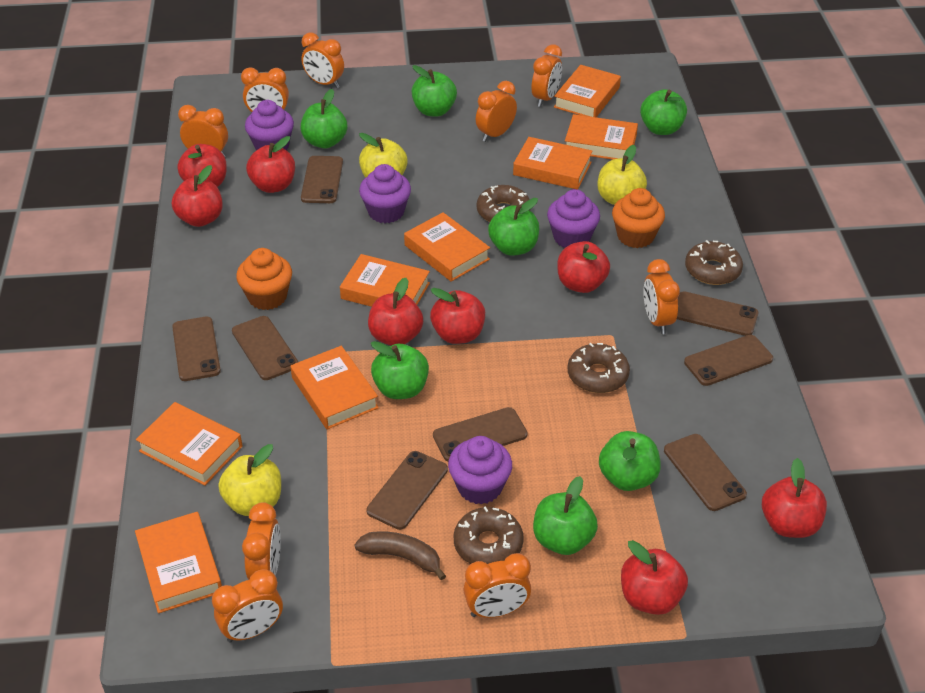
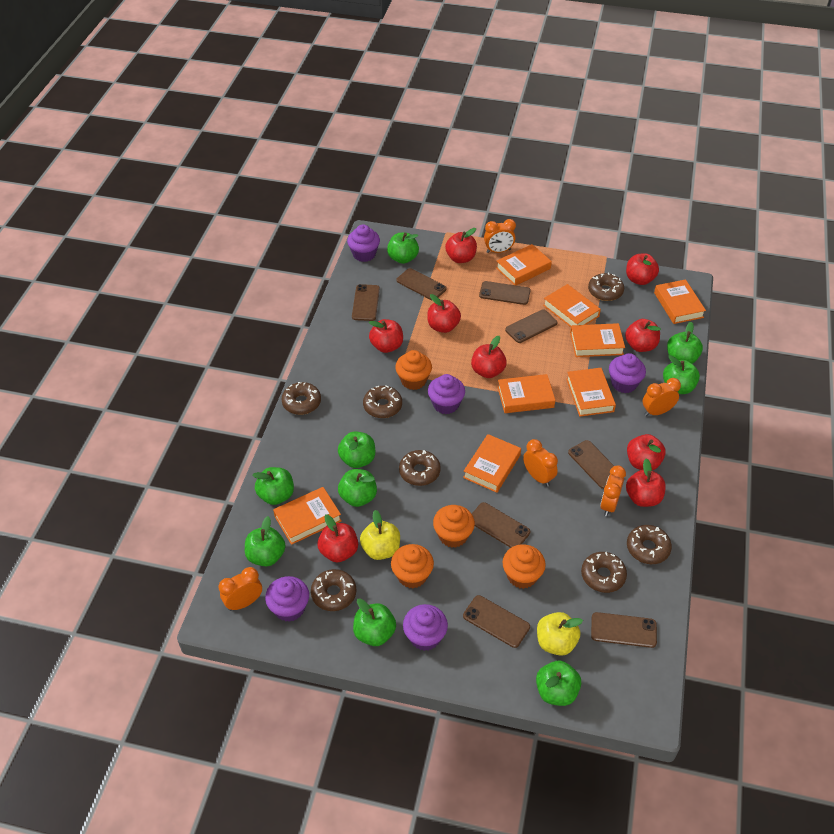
brown banana: [354,531,446,580] = 1 -> none = 0
brown donut: [454,506,524,564] [477,185,530,222] [568,343,630,393] [685,240,743,285] = 4 -> [282,382,321,415] [311,569,357,611] [363,386,402,418] [399,450,441,486] [581,552,627,593] [588,273,624,301] [627,525,672,564] = 7
green apple: [300,89,347,148] [371,341,429,399] [412,65,457,117] [488,198,539,256] [533,476,598,555] [599,431,661,491] [640,89,687,135] = 7 -> [245,516,286,566] [252,467,294,505] [338,431,375,468] [338,469,377,507] [353,598,396,646] [387,232,419,264] [536,661,581,706] [663,355,700,394] [667,322,703,364] = 9
orange clock: [178,105,228,156] [212,569,283,642] [241,67,289,114] [242,502,281,580] [301,32,344,88] [463,553,531,618] [476,81,517,142] [532,44,562,107] [643,259,680,334] = 9 -> [218,567,262,611] [484,219,516,253] [523,439,558,487] [600,465,626,516] [642,378,681,416] = 5
orange cupcake: [236,248,292,310] [612,188,665,248] = 2 -> [391,544,434,588] [395,350,432,390] [433,505,475,548] [503,544,546,589] = 4
purple cupcake: [245,100,294,151] [359,164,411,223] [448,436,512,505] [547,189,600,248] = 4 -> [265,576,309,622] [347,224,380,262] [403,604,448,651] [428,374,465,414] [609,353,646,393] = 5
red apple: [172,165,223,227] [177,144,227,187] [246,136,295,193] [368,278,423,346] [430,288,485,344] [557,241,610,293] [621,540,688,615] [762,458,827,538] = 8 -> [317,514,358,563] [369,319,403,353] [427,294,461,333] [445,228,477,263] [471,336,507,378] [625,319,661,352] [626,253,659,285] [626,458,666,507] [627,434,666,470] = 9
yellow apple: [218,444,281,516] [359,133,408,178] [598,145,647,205] = 3 -> [360,510,400,560] [537,612,583,656] = 2

